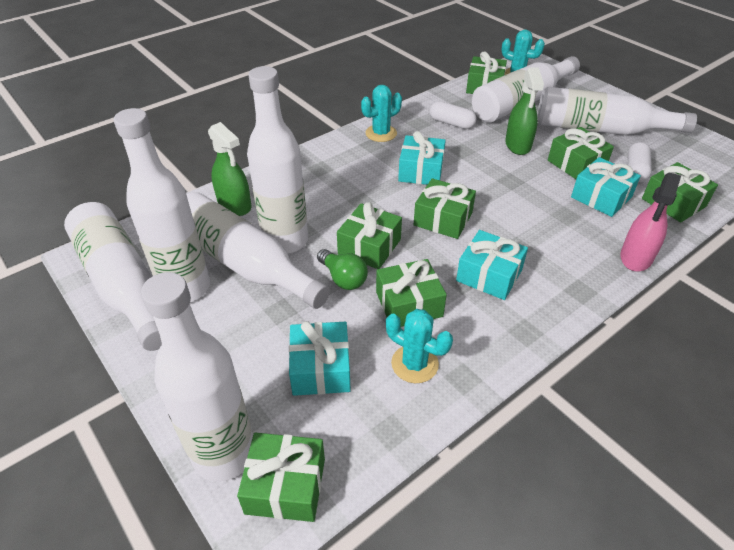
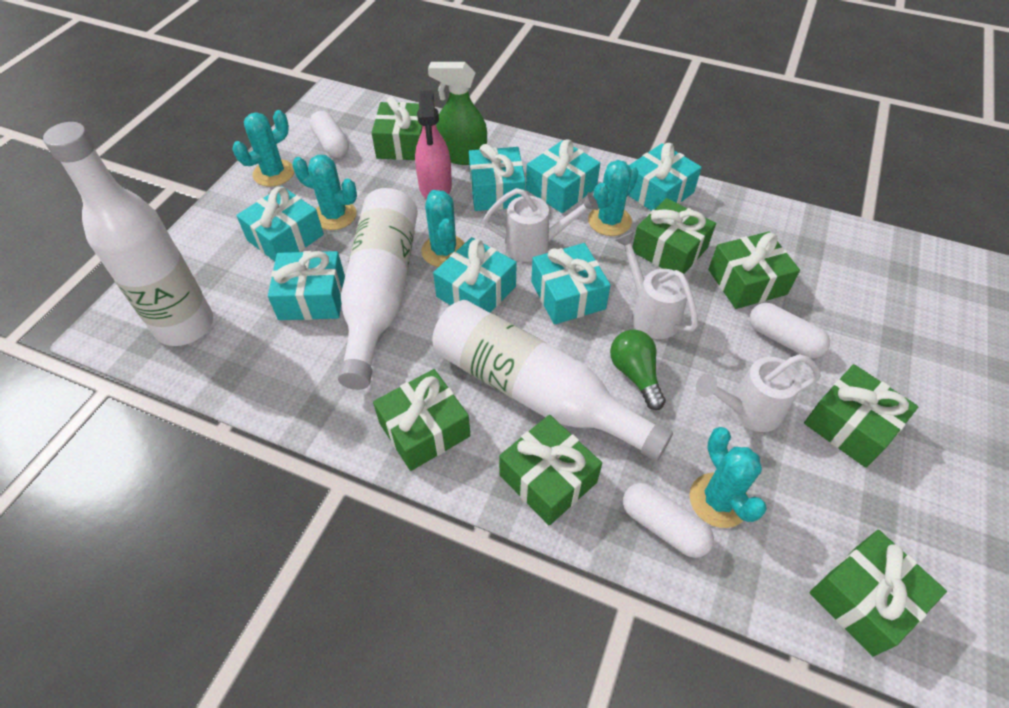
green spray bottle: [208,122,251,216] [505,67,544,155] = 2 -> [428,62,487,165] = 1
turquoise cactus: [361,85,402,142] [386,309,453,383] [501,30,545,75] = 3 -> [232,110,294,187] [292,155,357,230] [421,190,465,267] [588,160,638,236] [689,427,767,528] = 5
turquoise gift: [289,321,351,396] [398,131,446,185] [456,230,528,300] [571,157,641,217] = 4 -> [236,186,324,261] [268,251,345,320] [433,237,517,312] [469,144,526,211] [526,139,600,213] [531,243,611,325] [628,143,702,211] = 7
white bottle: [64,202,162,351] [114,108,210,302] [141,272,253,482] [187,192,330,309] [247,66,308,254] [472,56,580,123] [537,87,697,135] = 7 -> [43,122,213,346] [338,188,418,390] [432,300,673,461] = 3
white capsule: [430,101,477,129] [628,142,652,182] = 2 -> [310,111,349,158] [623,483,714,558] [749,303,830,358] = 3
white watering can: none = 0 -> [483,188,598,262] [615,232,698,339] [696,354,820,432] = 3

